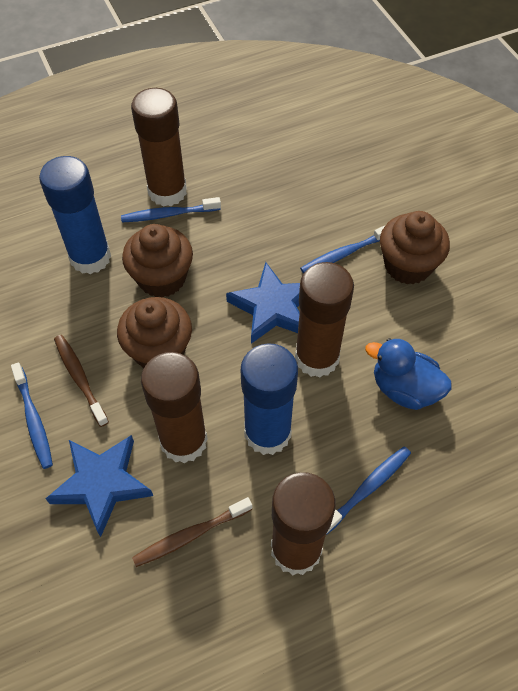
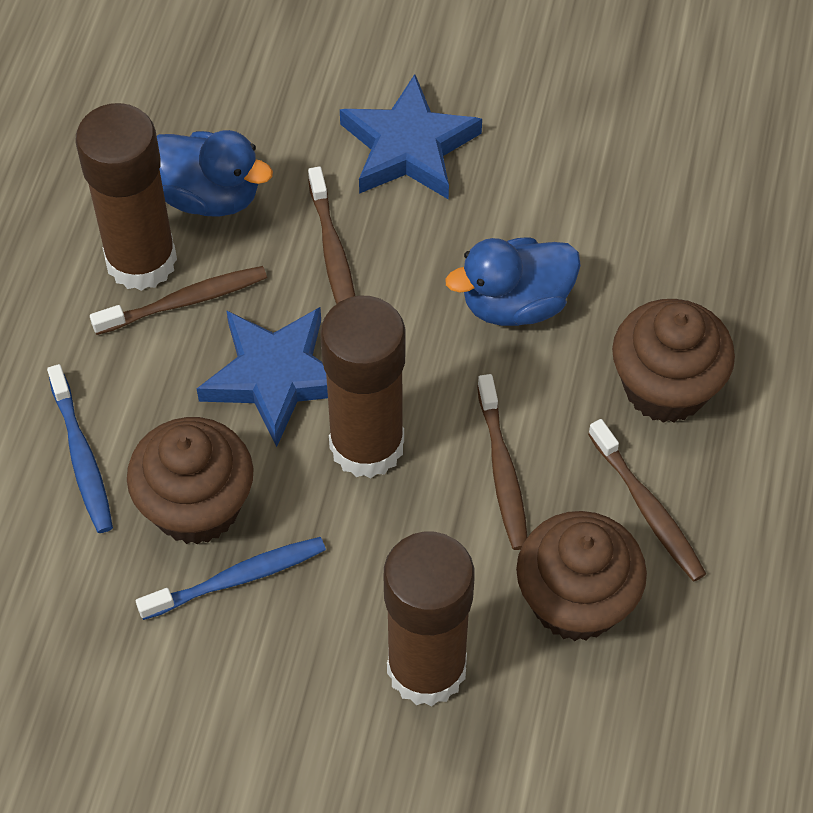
blue duck: [365,338,452,410] = 1 -> [157,130,273,217] [445,238,581,326] = 2
blue glue stick: [39,156,111,274] [241,343,298,455] = 2 -> none = 0
blue toothbrush: [11,363,53,469] [121,197,221,222] [300,225,386,274] [326,446,411,535] = 4 -> [47,364,113,533] [136,537,326,620] = 2
brown glue stick: [131,88,187,207] [141,352,208,464] [271,472,336,575] [295,262,354,378] = 4 -> [75,103,177,291] [320,296,405,478] [384,532,474,706] = 3
brown toothbrush: [54,335,109,427] [132,497,252,567] = 2 -> [90,266,267,335] [308,166,355,304] [477,374,527,550] [588,419,706,582] = 4

